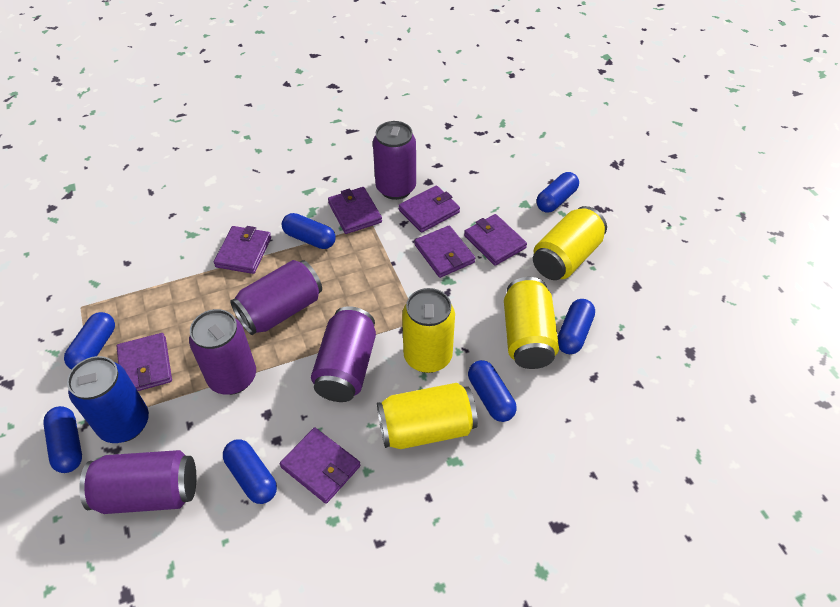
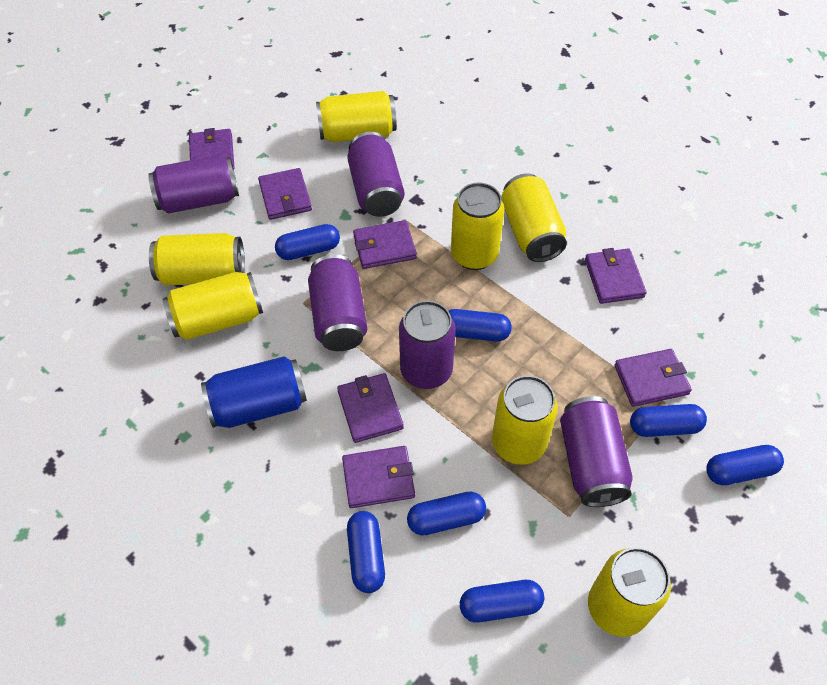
yellow can: [377,383,478,449] [402,288,455,373] [504,277,559,369] [533,206,607,280] = 4 -> [149,233,245,286] [163,272,263,340] [316,91,397,142] [451,183,504,270] [492,375,558,465] [501,173,567,262] [588,547,671,637] = 7

